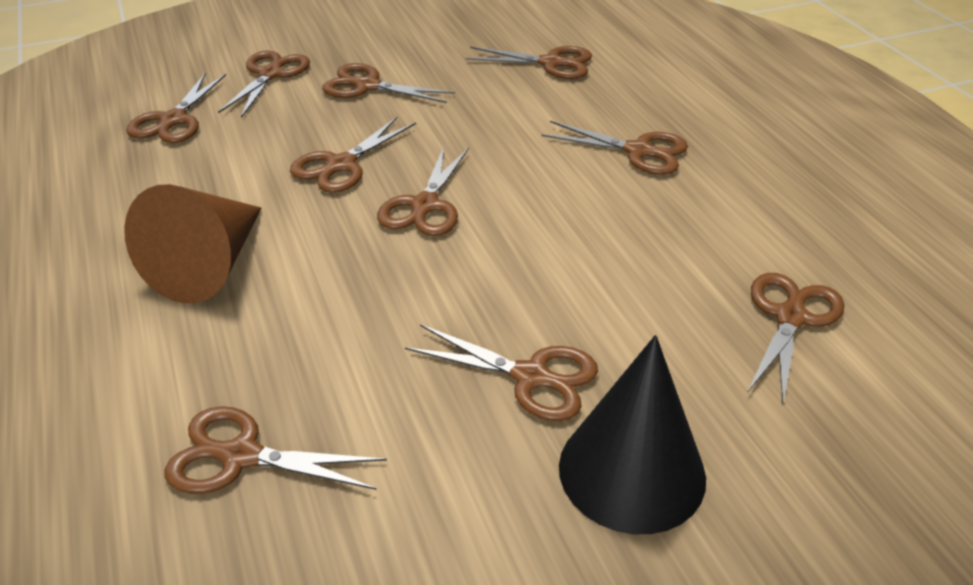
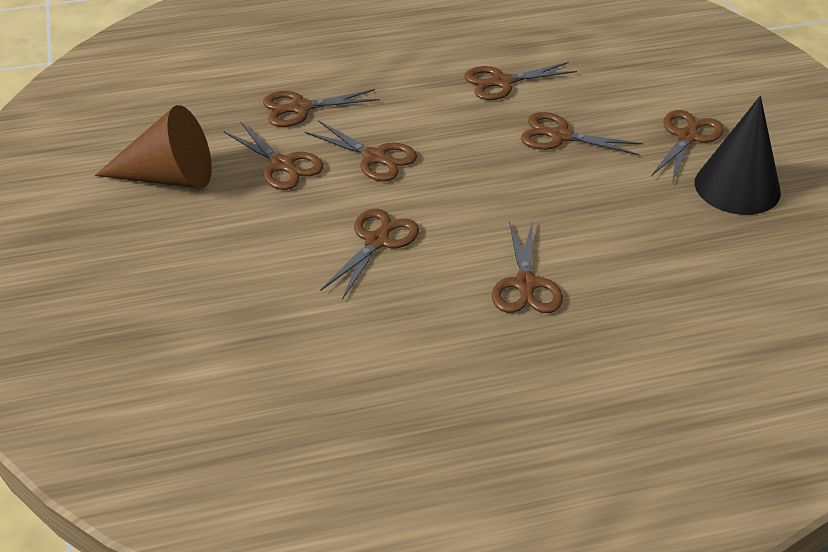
brown scissors: [126,73,226,143] [164,406,387,494] [218,50,310,118] [290,117,416,193] [322,63,455,103] [377,147,469,236] [405,324,598,421] [465,46,592,79] [541,121,688,175] [747,273,844,404] = 10 -> [224,121,324,190] [263,89,380,127] [305,120,417,181] [320,209,419,300] [465,62,577,100] [492,221,563,313] [521,112,643,155] [651,110,724,184] = 8

